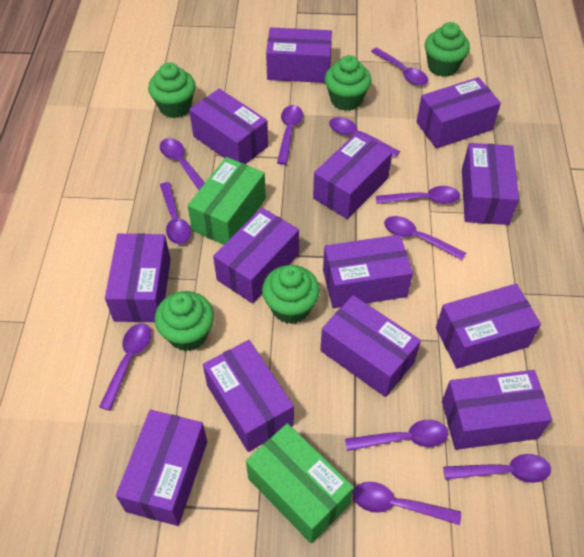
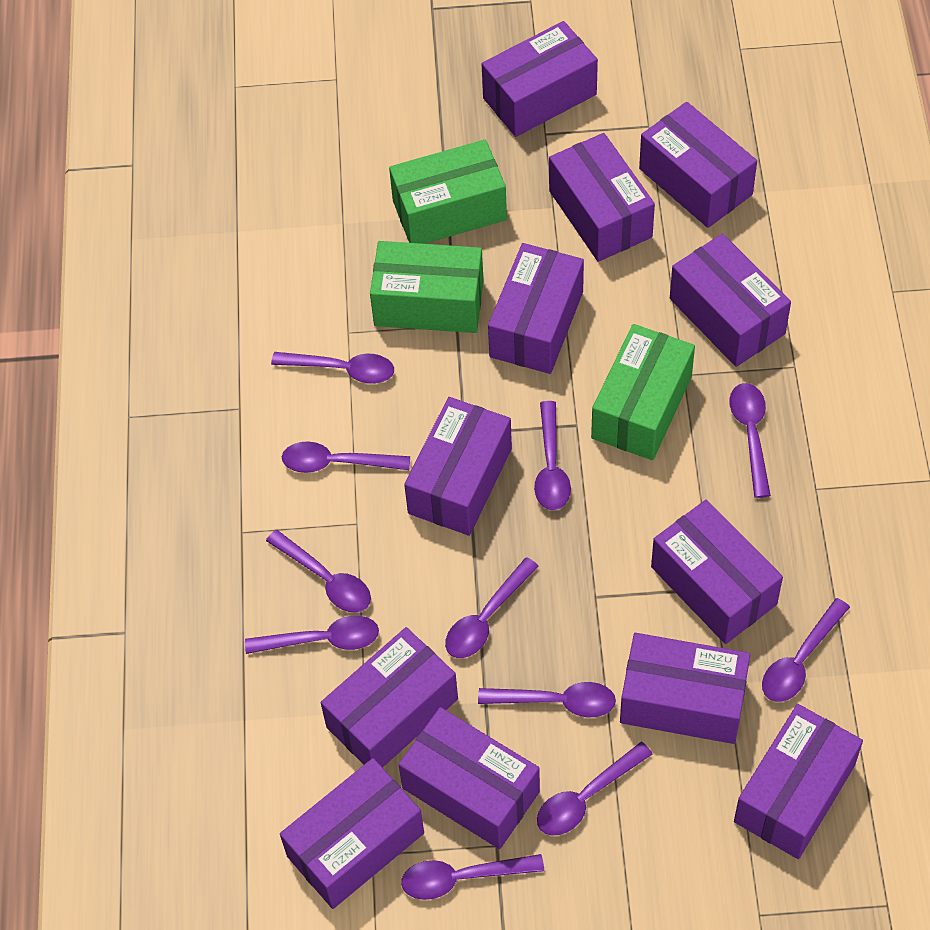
green box: [187,157,266,245] [246,423,354,543] = 2 -> [370,241,484,333] [389,140,507,244] [591,324,695,460] = 3
green cupcake: [148,62,195,118] [155,291,214,351] [262,265,320,324] [325,55,371,111] [425,22,470,77] = 5 -> none = 0
purple box: [105,233,171,322] [116,410,207,526] [189,88,268,164] [203,340,294,452] [213,208,299,303] [266,27,332,83] [313,132,392,219] [320,295,421,397] [323,235,413,308] [416,77,501,149] [436,284,541,369] [442,370,552,450] [462,143,519,225] = 13 -> [280,758,424,909] [321,627,458,768] [399,707,540,849] [404,397,512,536] [482,21,598,137] [488,243,584,374] [549,133,655,262] [620,633,750,744] [639,102,757,228] [651,500,783,644] [670,234,791,367] [734,704,863,859] = 12

